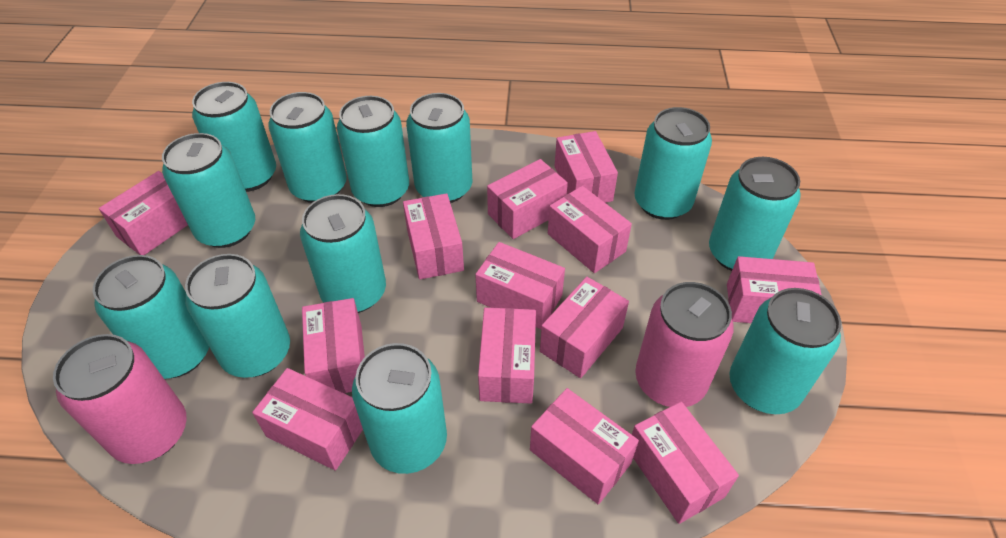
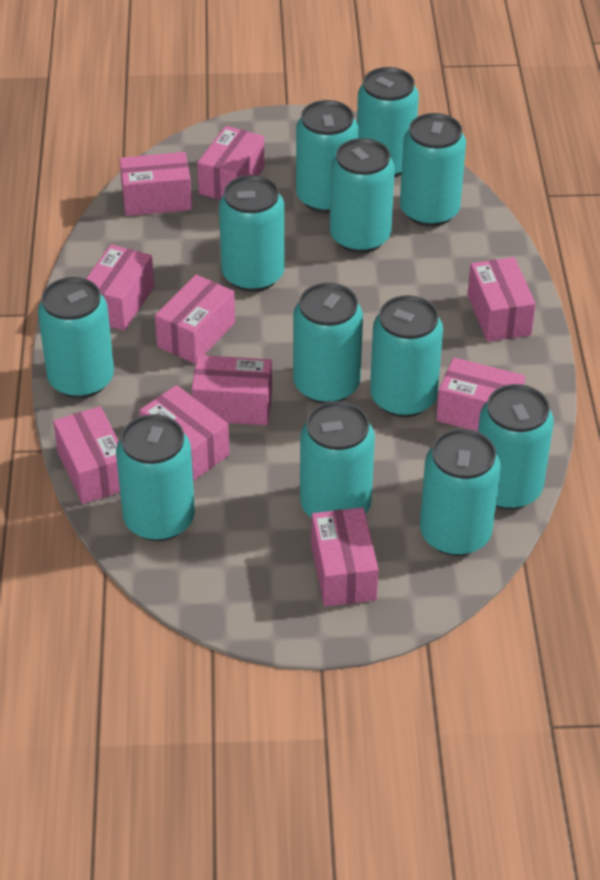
pink box: [99,171,188,255] [252,368,363,471] [302,298,365,393] [403,193,464,280] [475,242,565,329] [478,307,536,404] [487,159,568,239] [530,388,639,504] [540,277,629,378] [548,186,632,273] [555,131,618,203] [632,402,739,524] [727,256,822,323] = 13 -> [53,406,120,504] [86,244,154,331] [119,152,192,216] [140,385,230,481] [155,275,235,364] [191,355,272,425] [197,126,265,200] [311,507,378,607] [436,357,525,432] [467,257,536,342] = 10
pink can: [53,334,187,464] [635,282,734,407] = 2 -> none = 0

